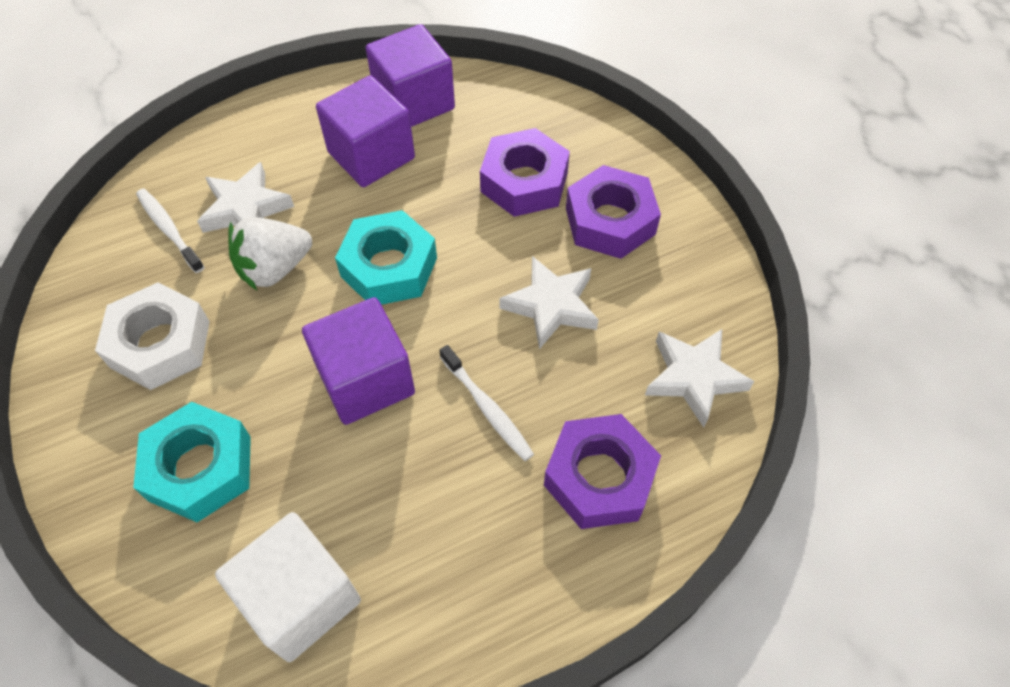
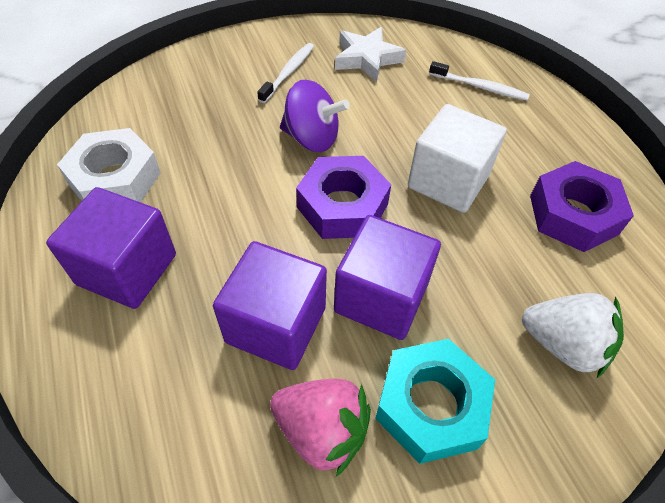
pink strawberry: none = 0 -> [270,379,371,477] = 1
purple nut: [480,128,570,217] [544,414,661,529] [566,165,661,259] = 3 -> [296,156,391,239] [530,161,634,252] = 2
purple spinning top: none = 0 -> [280,80,350,152] = 1
turquoise nut: [133,402,251,523] [335,210,437,305] = 2 -> [375,339,495,464] = 1
white star: [197,162,294,233] [499,256,599,349] [645,329,754,428] = 3 -> [335,27,407,82] = 1

